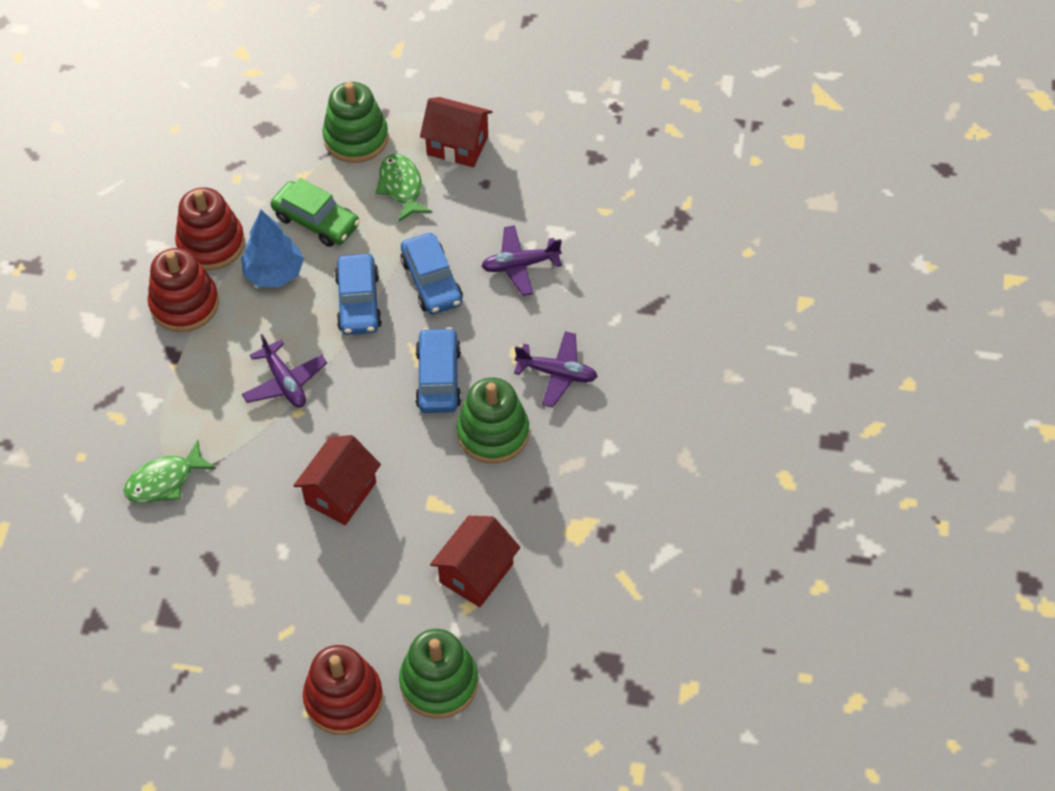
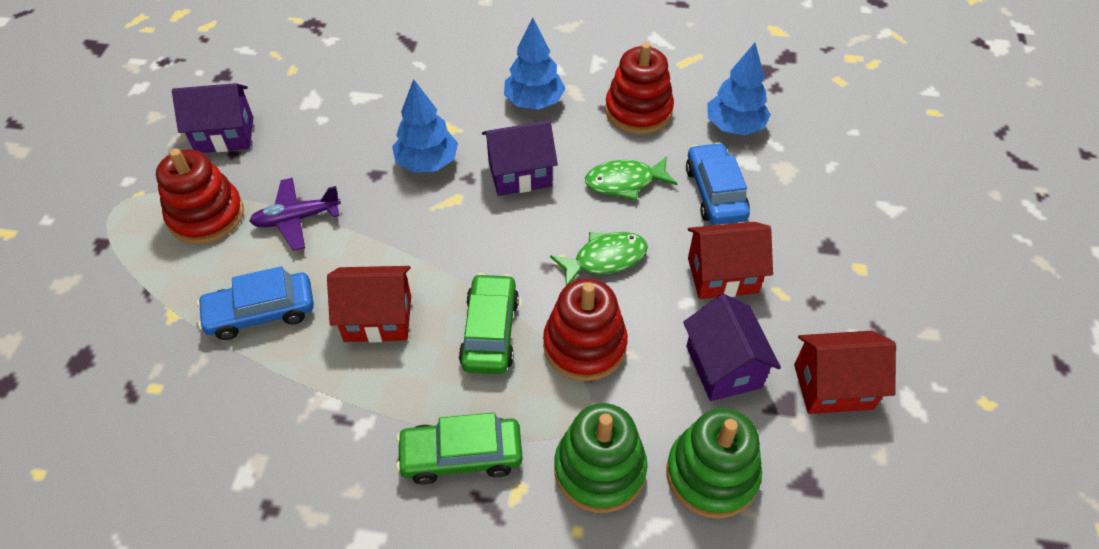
blue car: [334,254,382,335] [400,233,463,314] [415,327,461,413] = 3 -> [197,266,314,340] [686,143,750,225] = 2
blue tree: [241,210,304,287] = 1 -> [392,79,458,173] [504,17,566,110] [707,43,771,135] = 3
green car: [271,178,360,247] = 1 -> [396,412,523,485] [459,273,519,374] = 2
green stacking toy: [322,82,389,163] [399,629,478,718] [457,377,529,464] = 3 -> [554,403,648,513] [666,408,762,519] = 2
purple house: none = 0 -> [172,83,253,153] [482,120,558,196] [683,294,781,401] = 3
purple plane: [242,334,327,408] [481,225,562,296] [514,331,598,407] = 3 -> [249,178,341,251] = 1

